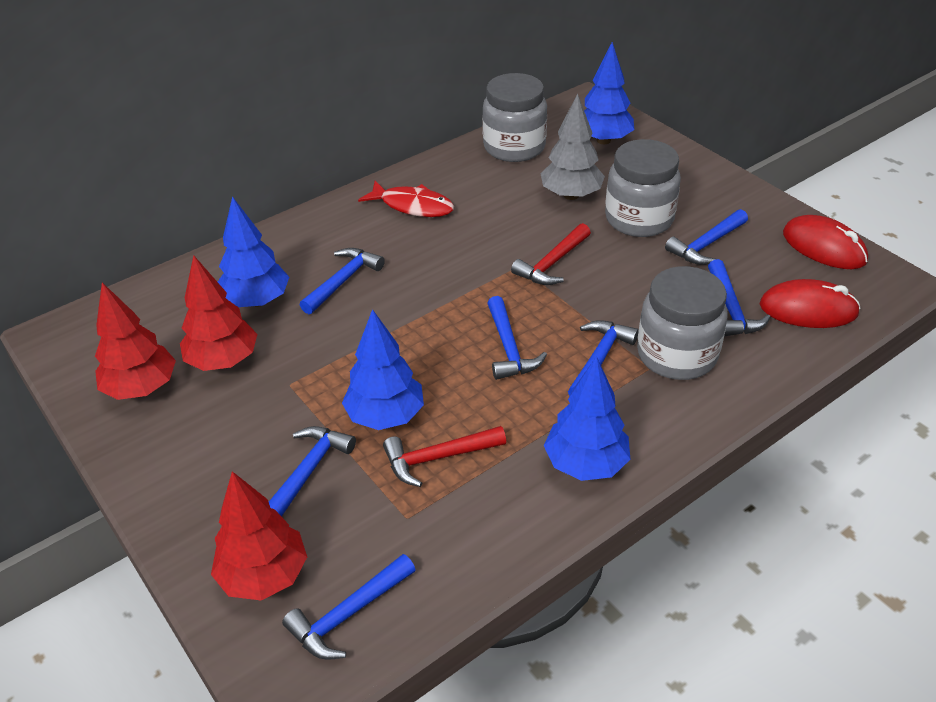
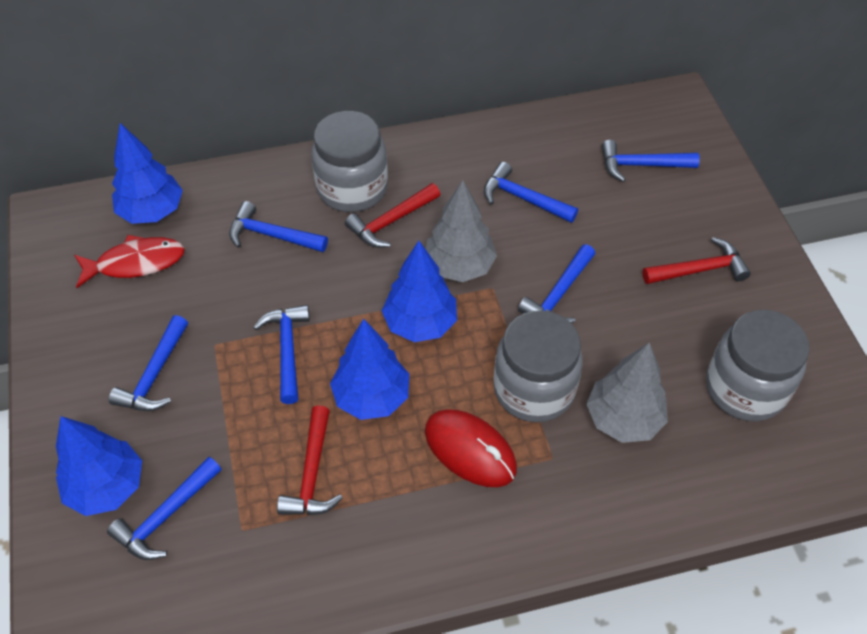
grey tree: [541,94,605,200] = 1 -> [426,180,497,282] [587,342,668,443] = 2
red hammer: [383,426,506,487] [511,223,591,285] = 2 -> [277,406,343,515] [345,183,440,248] [643,237,751,284] = 3
red mouse: [760,279,861,328] [783,215,868,269] = 2 -> [425,409,517,487] = 1
red tree: [95,283,176,400] [180,255,257,371] [211,471,307,601] = 3 -> none = 0

